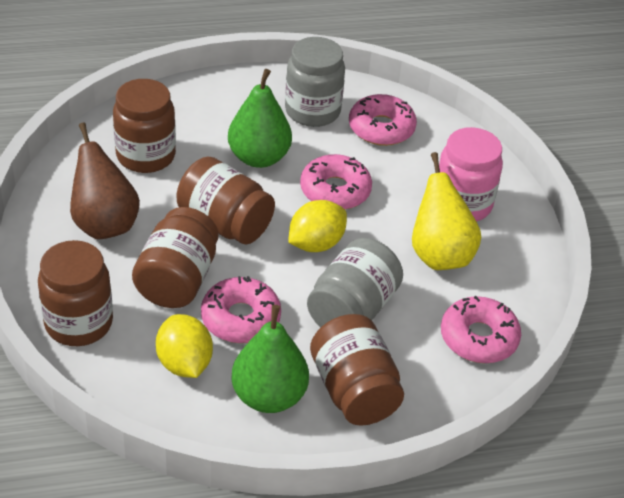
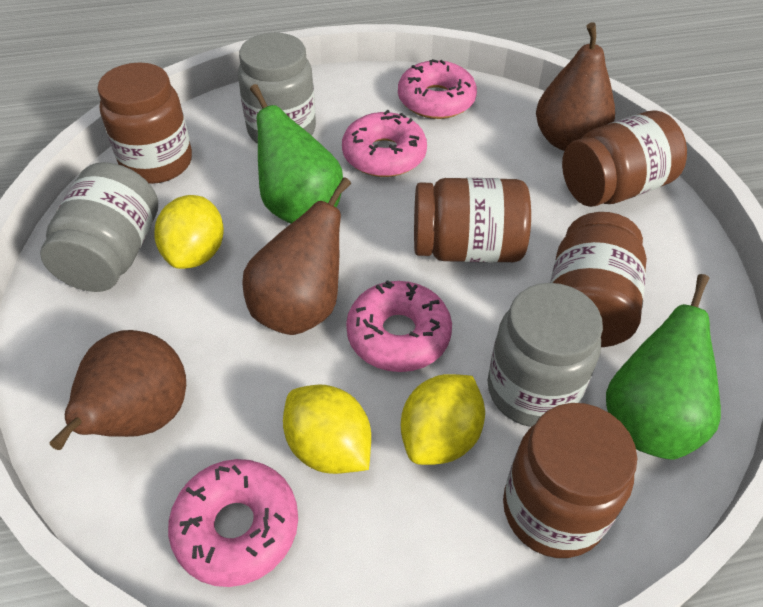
brown pear: [70,123,140,239] = 1 -> [49,330,186,450] [242,177,351,335] [536,22,615,151] = 3
grey jar: [285,37,345,127] [307,238,403,327] = 2 -> [40,162,158,292] [238,33,316,144] [488,283,603,427] = 3
pink jar: [439,127,503,222] = 1 -> none = 0
yellow lemon: [156,314,213,378] [288,200,347,252] = 2 -> [154,195,224,269] [283,385,371,474] [401,374,485,465] = 3
yellow pear: [412,152,481,270] = 1 -> none = 0

